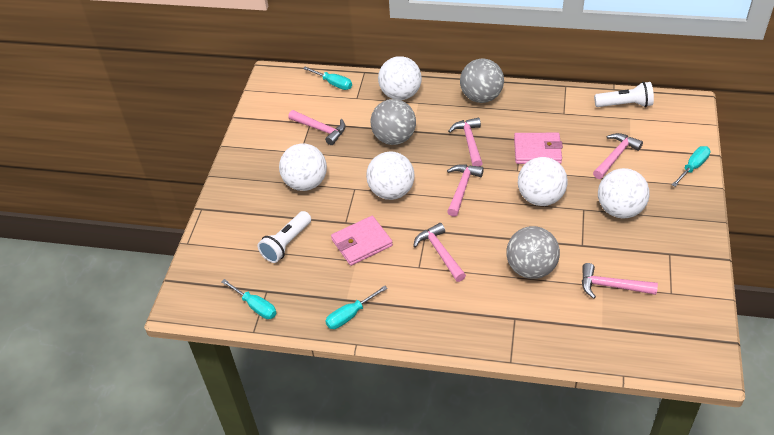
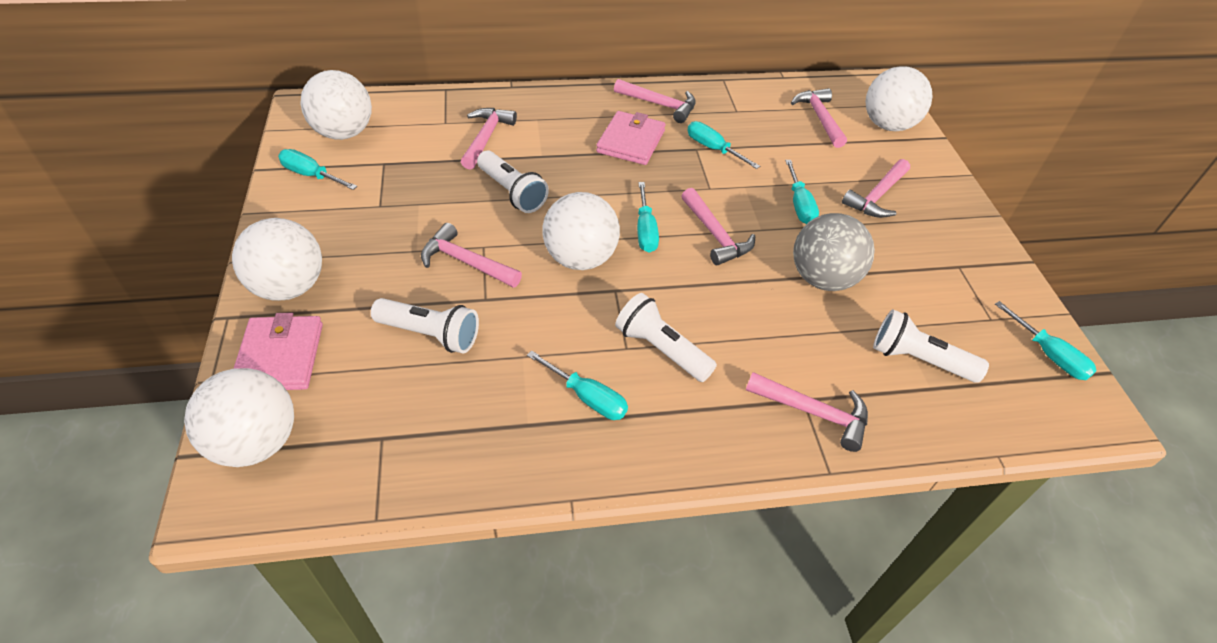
grey ball: [371,99,416,145] [460,58,504,103] [506,226,560,279] = 3 -> [793,213,875,291] = 1
pink hammer: [288,110,346,145] [413,223,466,282] [447,164,484,217] [448,117,483,167] [582,263,658,299] [593,133,643,179] = 6 -> [421,223,522,288] [461,108,517,170] [614,79,696,123] [681,188,755,266] [746,372,868,452] [791,88,847,148] [842,159,910,218] = 7
turquoise screwdriver: [221,279,277,319] [303,67,352,90] [325,286,388,329] [672,146,710,187] = 4 -> [278,149,357,190] [527,350,628,420] [637,182,659,253] [687,121,760,169] [785,160,819,224] [995,301,1097,380] = 6
white flashlight: [258,211,311,263] [594,82,654,107] = 2 -> [371,298,479,353] [477,151,549,213] [615,293,717,382] [873,309,989,383] = 4

